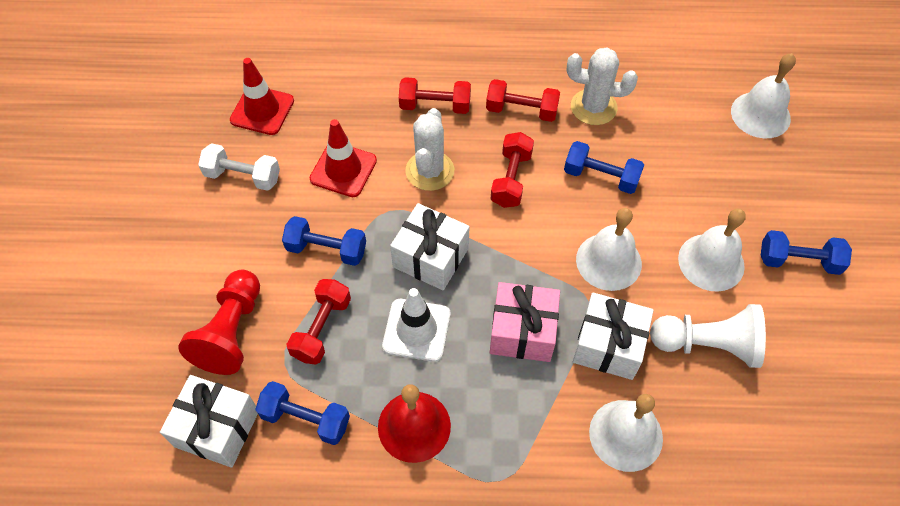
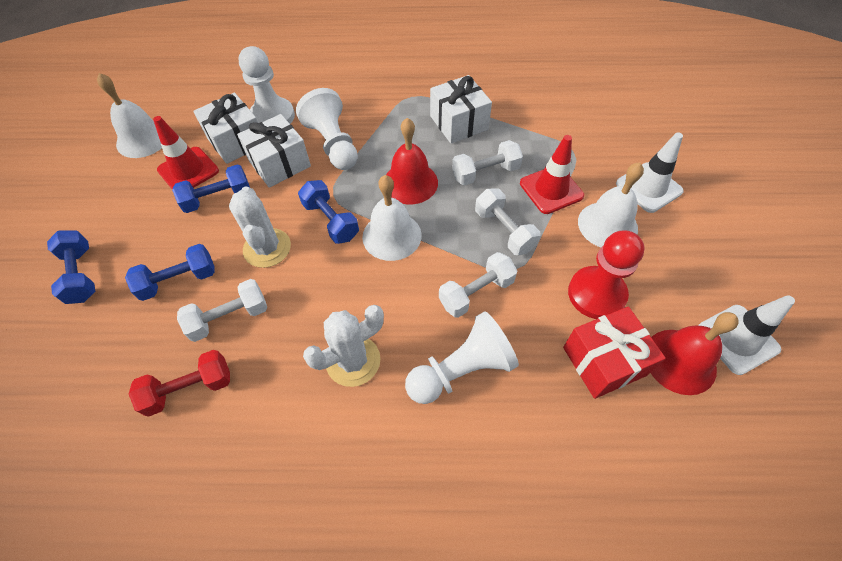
pink gift: [490,282,560,362] = 1 -> none = 0
red bell: [378,384,451,463] = 1 -> [386,118,438,204] [651,312,739,395] = 2
red dumbbell: [286,279,351,365] [399,77,471,114] [486,79,560,122] [491,132,534,208] = 4 -> [129,350,230,417] = 1
red gift: none = 0 -> [563,306,666,399] = 1
white bell: [576,208,642,291] [589,394,663,472] [678,209,746,292] [731,53,796,138] = 4 -> [97,73,162,158] [362,175,422,261] [578,162,644,247] = 3
white dumbbell: [198,143,280,191] = 1 -> [177,279,267,342] [439,252,517,318] [452,140,523,186] [475,188,540,255] = 4
white pawn: [650,304,766,368] = 1 -> [238,46,295,124] [296,88,358,170] [405,311,519,404] = 3
white traffic cone: [382,288,450,362] = 1 -> [616,132,684,213] [698,295,795,375] = 2

